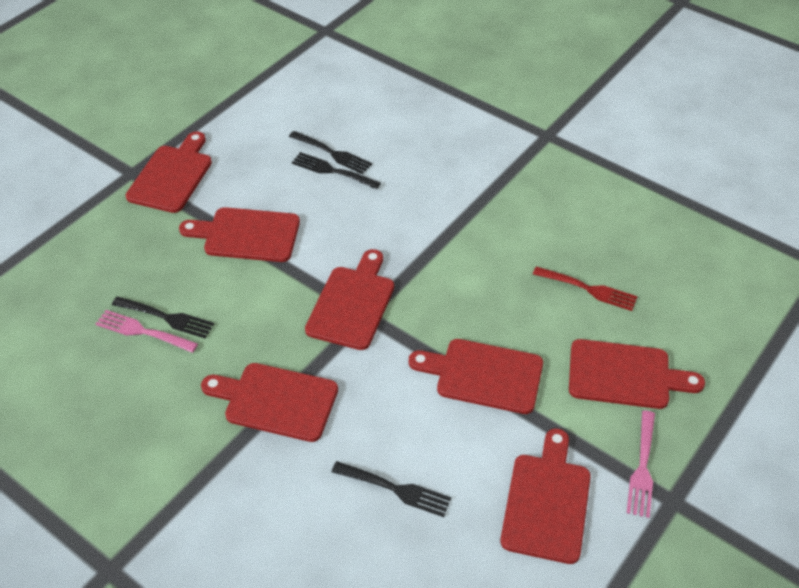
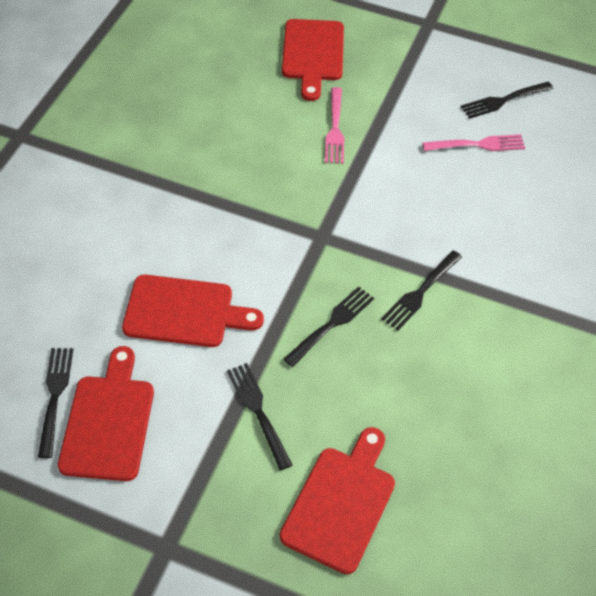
black fork: [112,296,214,338] [289,131,372,174] [292,152,381,190] [331,461,451,517] = 4 -> [38,348,73,458] [227,363,293,470] [284,286,374,367] [381,250,462,331] [461,82,553,119] = 5
red cutting board: [126,131,212,213] [179,207,300,262] [201,363,338,442] [305,249,394,350] [409,339,543,414] [500,429,591,564] [569,339,705,409] = 7 -> [58,346,154,481] [122,275,264,347] [280,427,395,574] [282,19,344,101] = 4
red fork: [533,266,638,311] = 1 -> none = 0

